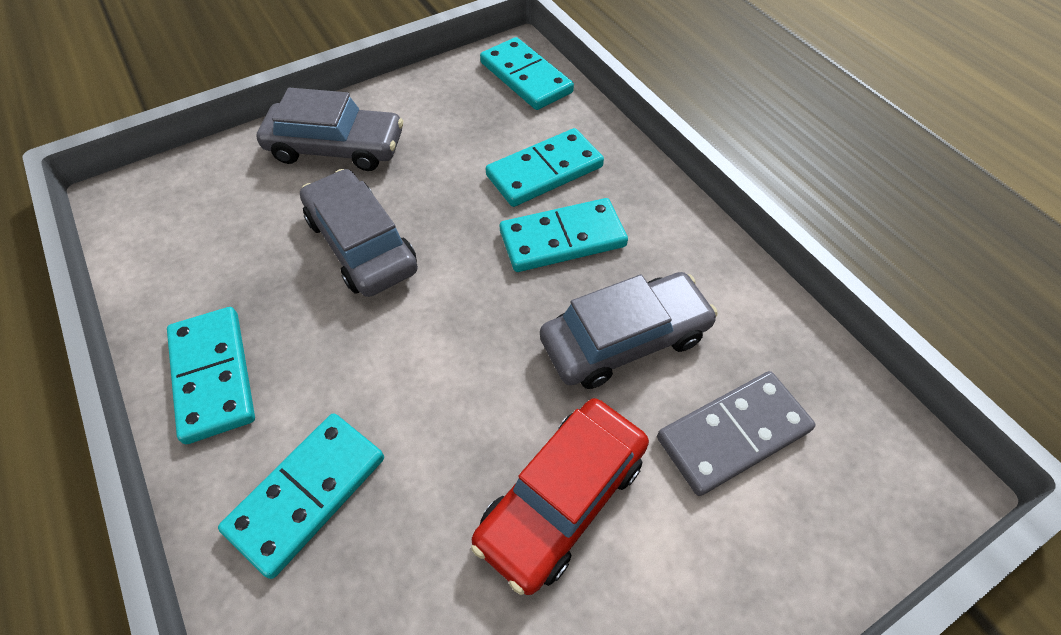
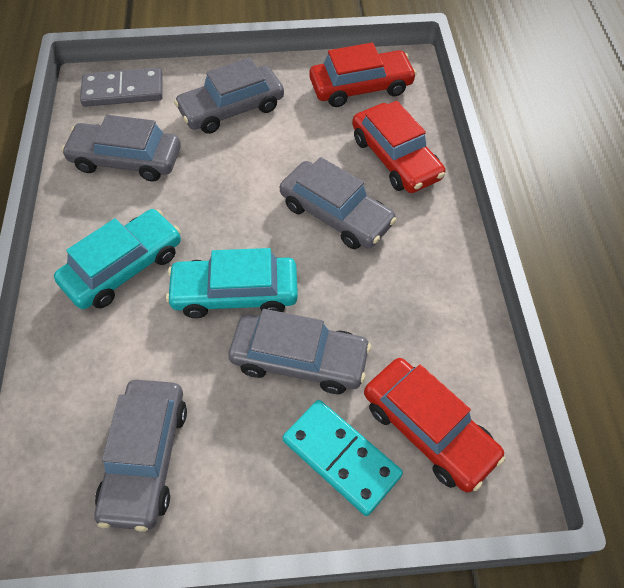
grey car: [256,88,403,171] [300,169,418,297] [540,272,718,389] = 3 -> [61,115,181,182] [94,380,187,532] [174,57,284,134] [228,309,371,394] [280,157,397,249] = 5
red car: [471,398,649,595] = 1 -> [309,43,417,107] [352,101,445,193] [364,358,505,492] = 3
turquoise car: none = 0 -> [54,209,181,309] [166,248,298,318] = 2
turquoise domino: [167,307,255,444] [218,413,384,579] [480,37,574,110] [485,128,604,207] [500,198,628,272] = 5 -> [283,400,403,516] = 1

